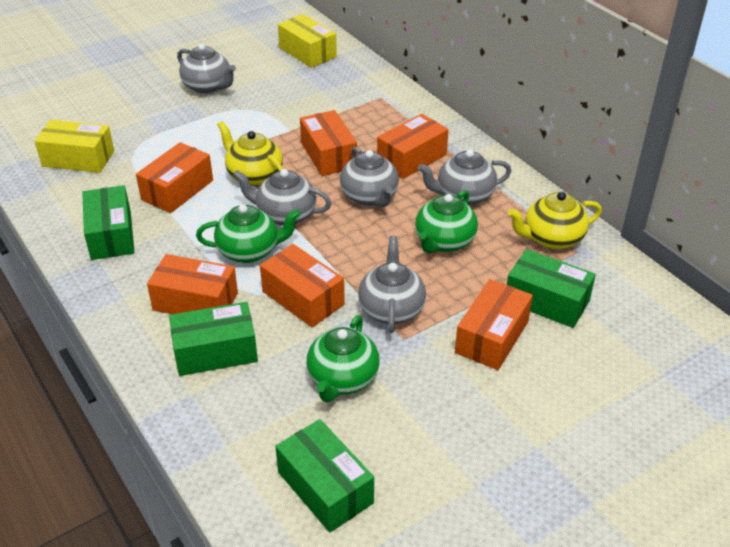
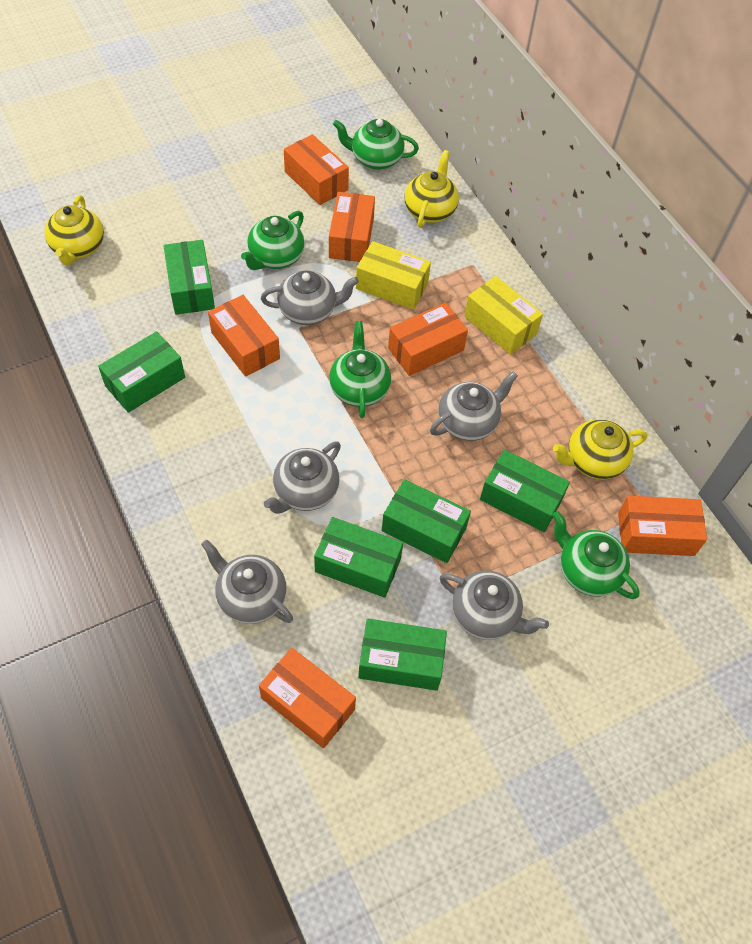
green box: [82,185,135,260] [169,302,258,376] [275,419,374,532] [507,249,596,328] = 4 -> [98,331,185,413] [164,240,215,315] [314,517,403,598] [358,619,447,691] [382,479,471,563] [480,450,570,532] = 6
green teapot: [196,204,301,263] [307,315,380,402] [415,190,478,253] = 3 -> [241,211,305,270] [329,321,391,418] [333,119,419,170] [552,511,640,599] = 4
yellow teapot: [217,121,283,186] [508,191,602,250] = 2 -> [44,195,104,265] [404,150,459,228] [553,419,647,480] = 3

